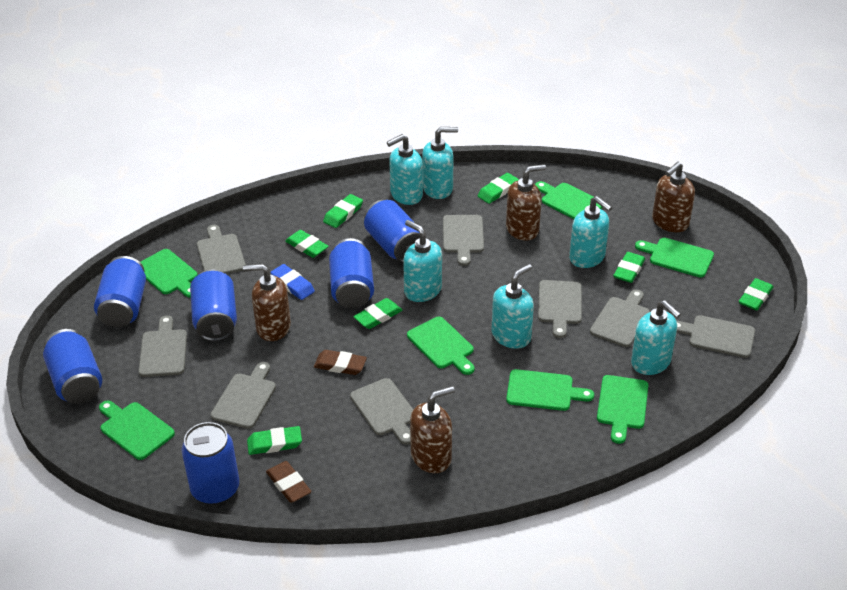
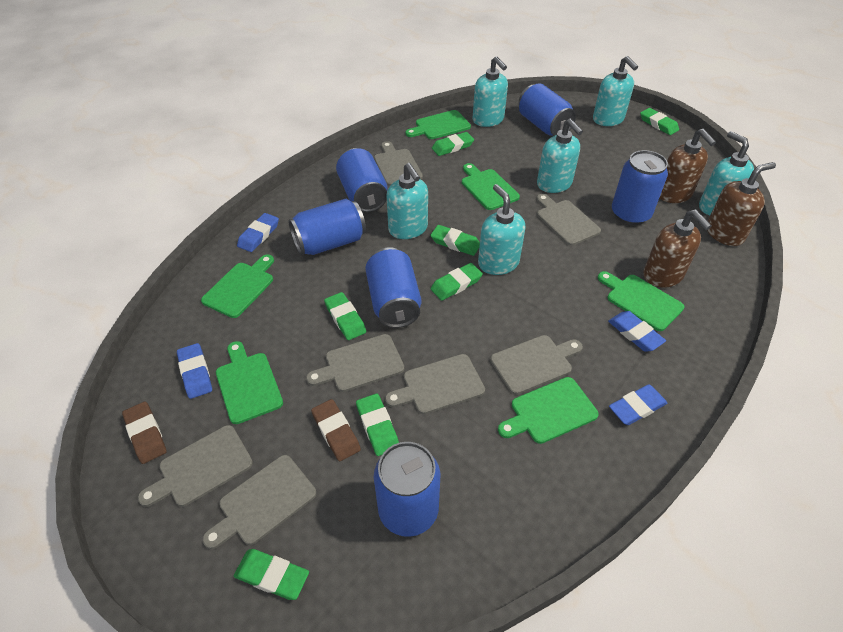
blue eraser: [271,264,315,300] = 1 -> [177,343,212,399] [237,213,279,252] [608,311,666,352] [609,384,668,425] = 4
brown soap dispenser: [243,264,291,341] [410,386,455,473] [506,164,546,240] [652,162,695,232] = 4 -> [643,210,712,287] [660,129,716,203] [707,162,776,246] = 3
green cutting board: [99,400,175,460] [140,249,198,298] [407,317,475,375] [506,369,594,411] [535,181,603,219] [597,375,648,444] [635,238,714,278] = 7 -> [201,254,274,318] [216,341,283,424] [405,110,471,139] [462,163,520,210] [498,377,599,444] [598,271,684,331] = 6
grey cutting board: [138,315,187,377] [197,225,246,274] [211,362,276,429] [350,378,413,445] [443,215,484,266] [538,280,582,338] [590,289,650,347] [677,315,755,358] = 8 -> [138,425,253,507] [202,455,316,549] [306,334,404,392] [374,141,423,186] [385,354,485,414] [490,335,583,395] [536,194,601,246] = 7

